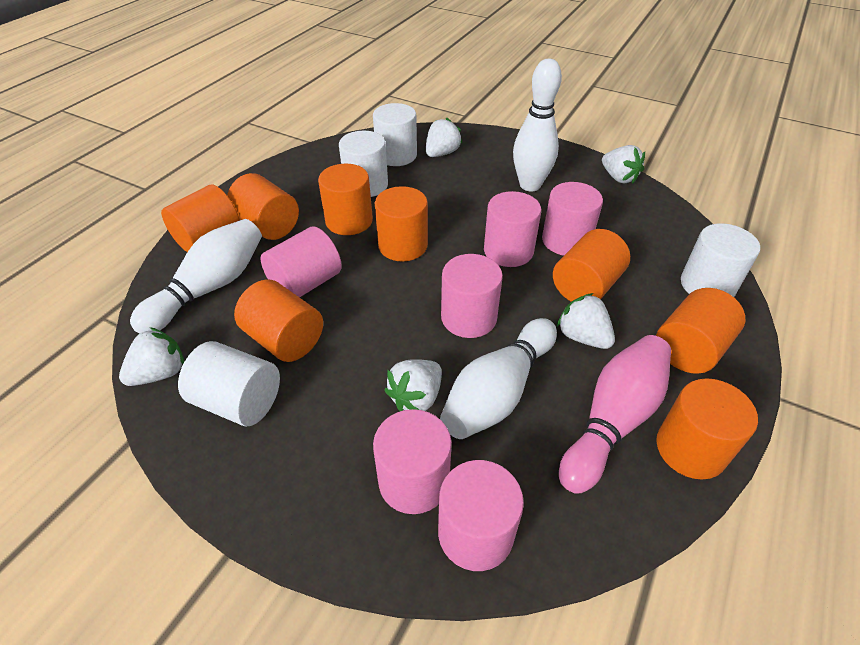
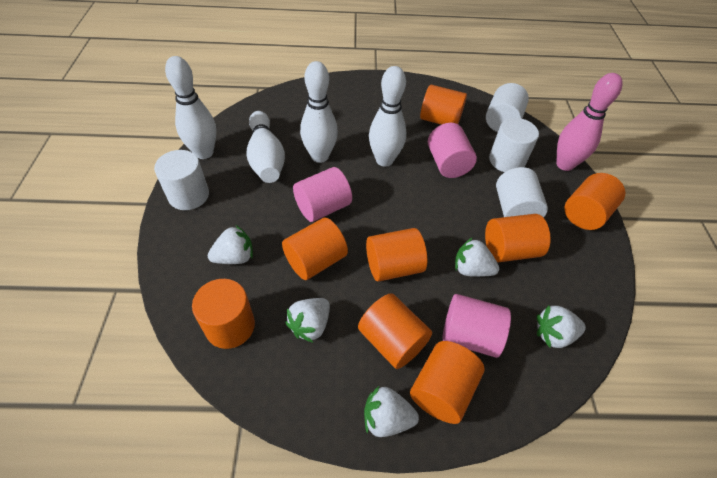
pink cylinder: [261,226,342,297] [373,409,452,514] [438,460,524,571] [441,254,503,338] [484,191,541,267] [542,182,603,255] = 6 -> [293,167,352,222] [428,123,477,178] [442,294,511,358] = 3
white bowling pin: [130,219,262,334] [440,318,557,439] [513,59,562,191] = 3 -> [165,56,216,159] [247,111,285,183] [300,61,338,163] [369,66,406,167] = 4

